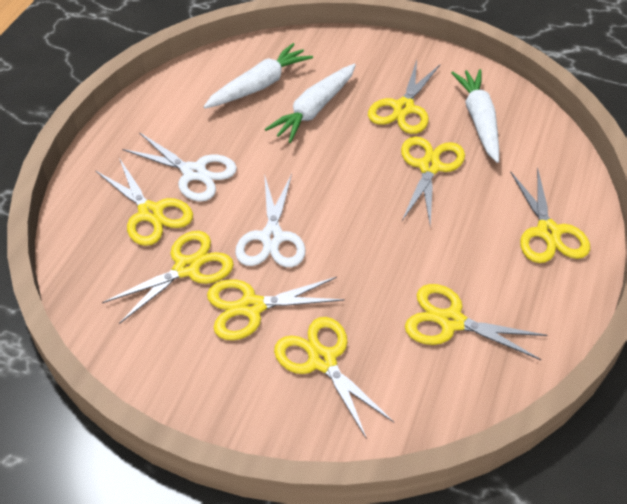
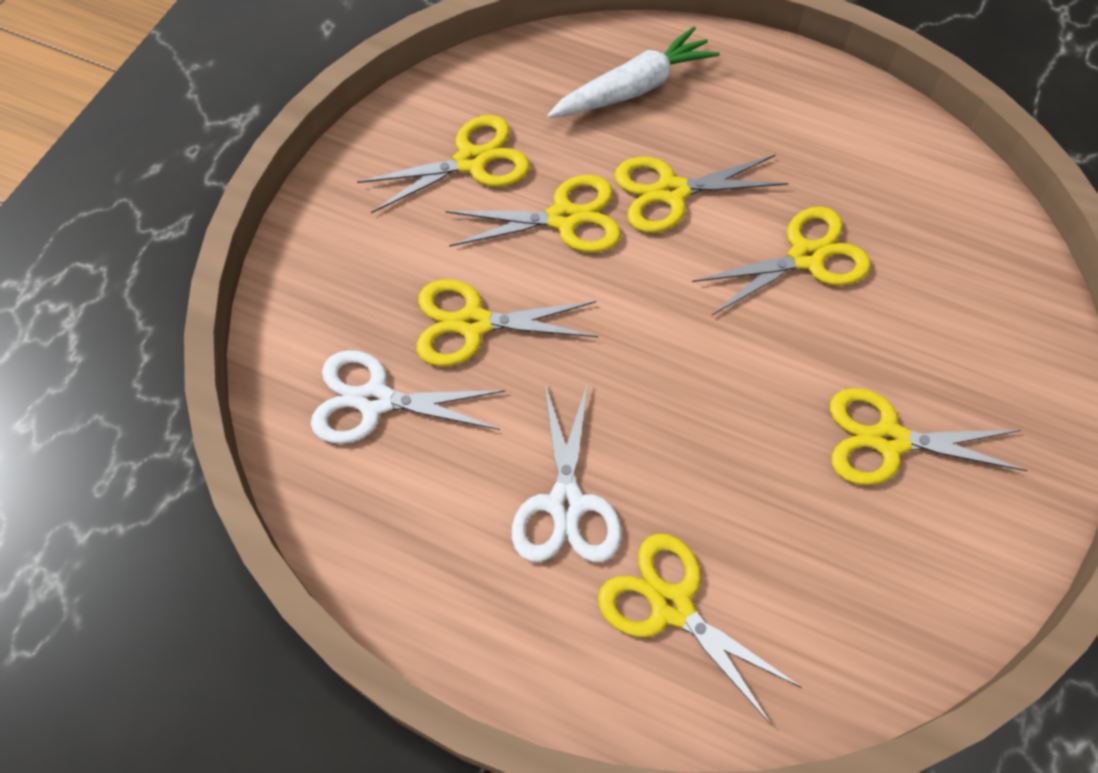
white carrot: [203,43,313,108] [265,64,356,143] [451,69,499,163] = 3 -> [547,27,720,118] = 1
yellow scissors: [95,158,193,246] [102,231,234,324] [207,277,345,340] [274,317,394,439] [368,60,440,134] [401,137,465,227] [405,284,547,360] [511,167,590,263] = 8 -> [357,115,530,213] [416,279,598,366] [445,175,621,253] [598,534,802,725] [614,154,789,233] [692,206,871,315] [830,388,1027,485] = 7

